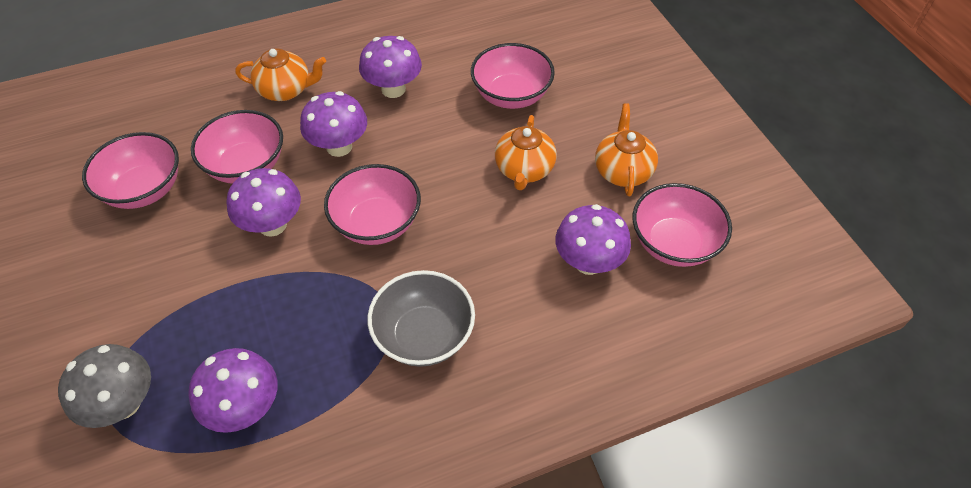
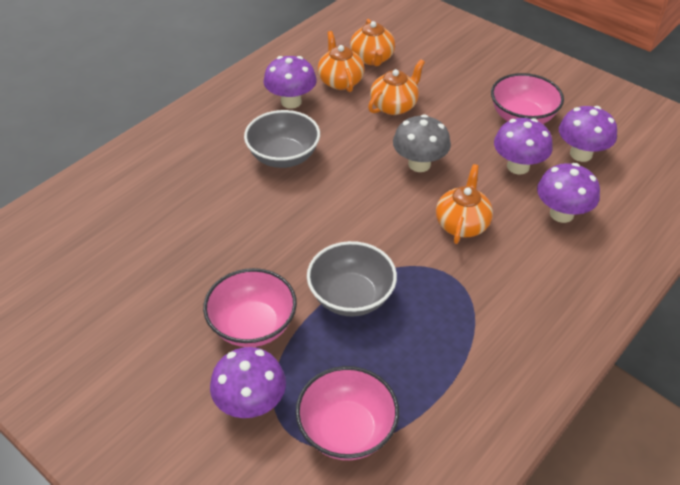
grey bowl: [367,270,475,367] = 1 -> [244,110,320,168] [307,241,397,317] = 2
orange teapot: [235,48,326,101] [495,115,556,190] [595,103,658,196] = 3 -> [318,31,364,92] [350,19,395,66] [368,59,425,115] [436,164,493,244] = 4
pink bowl: [82,132,179,209] [191,110,283,184] [324,164,421,245] [471,43,555,109] [632,183,732,267] = 5 -> [203,268,297,347] [295,366,399,460] [491,73,564,124] = 3

